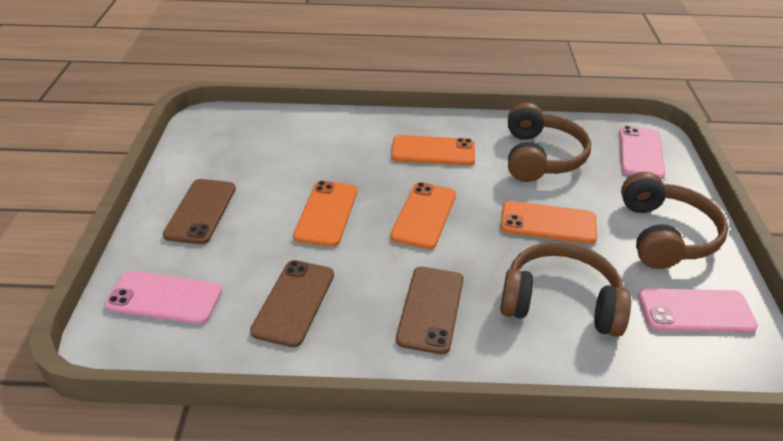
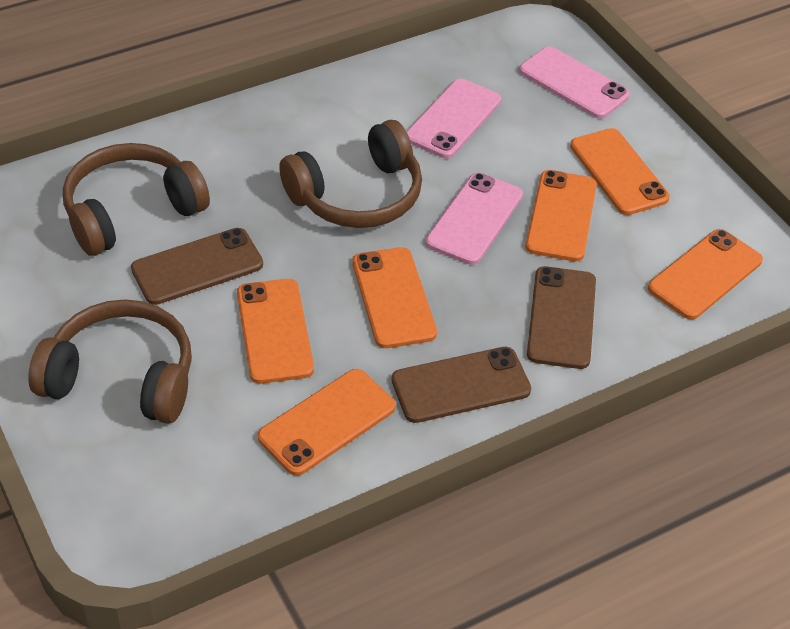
orange phone: [293,181,357,247] [390,182,456,249] [391,135,475,165] [501,201,597,244] = 4 -> [237,279,314,384] [258,369,396,476] [353,247,437,348] [525,170,597,261] [570,128,670,215] [648,229,763,319] = 6

